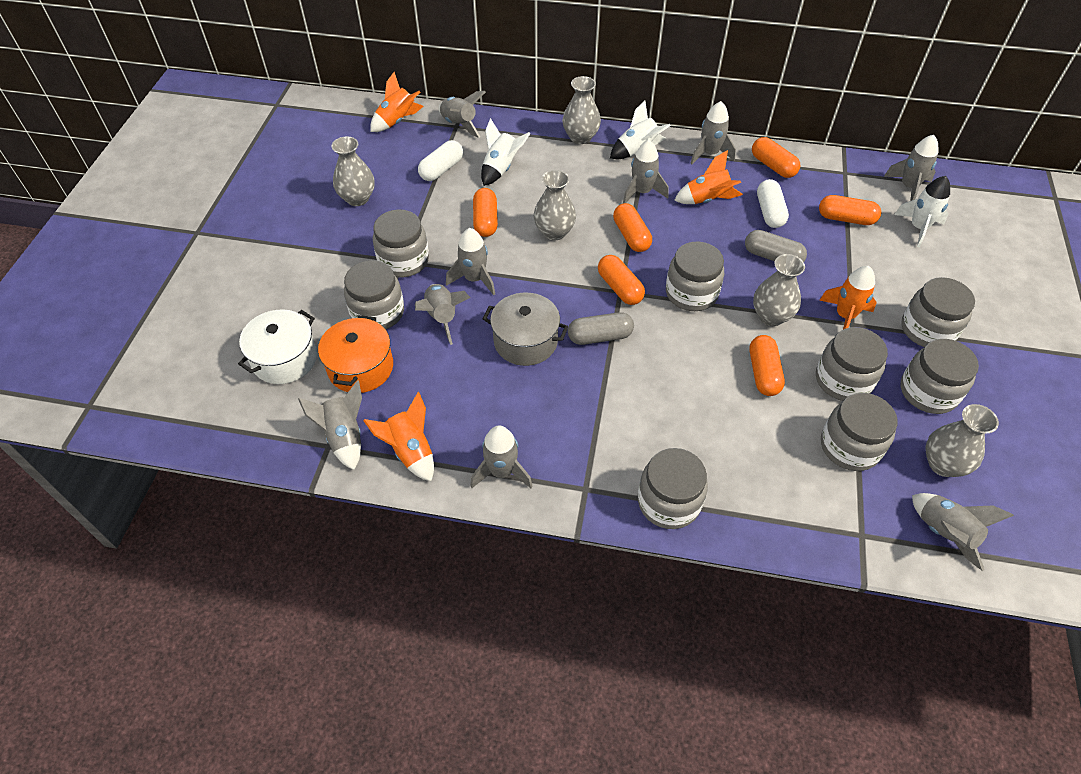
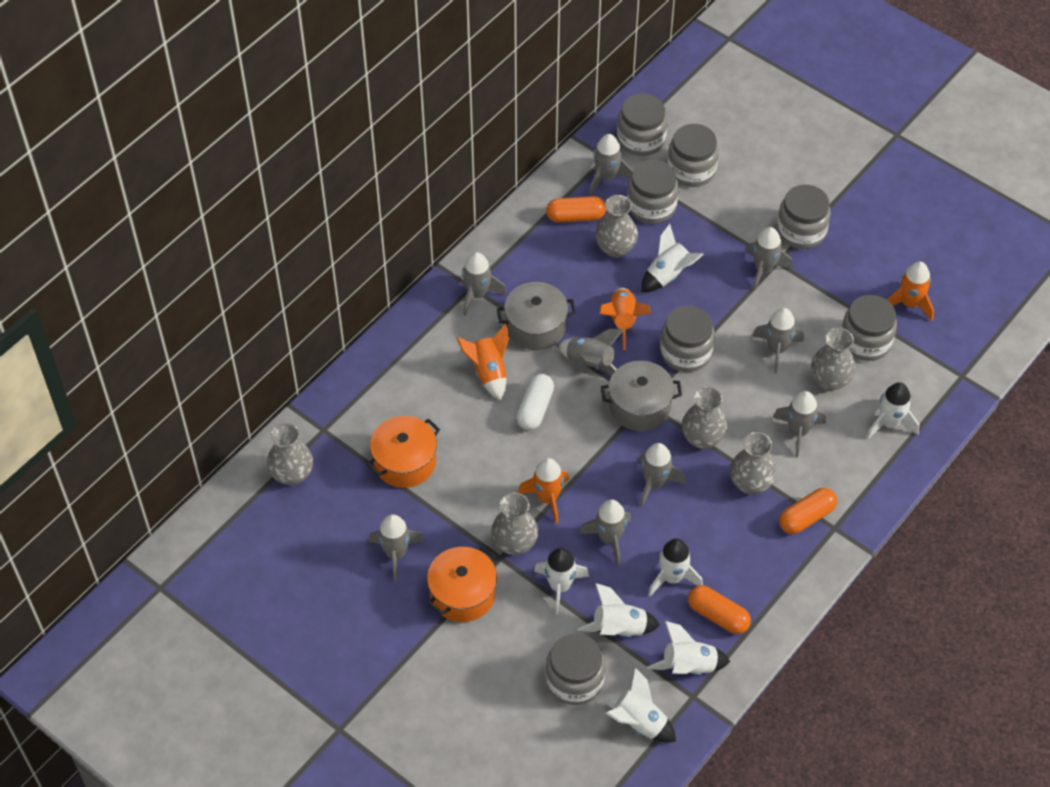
grey capsule: [568,312,634,345] [745,230,807,262] = 2 -> none = 0
grey jar: [344,260,404,329] [373,209,429,277] [638,448,708,529] [666,242,724,311] [816,327,888,401] [821,393,898,471] [901,277,975,347] [901,339,979,414] = 8 -> [545,633,605,705] [617,93,667,156] [627,160,679,224] [660,306,715,372] [667,124,719,187] [777,185,831,249] [841,295,897,361] = 7
grey pot: [483,293,568,366] = 1 -> [497,282,576,350] [601,361,682,431] = 2
grey vase: [331,137,375,206] [534,170,576,240] [562,76,601,144] [753,254,805,326] [925,404,999,477] = 5 -> [267,423,313,485] [491,493,538,555] [595,195,638,258] [682,386,727,449] [730,432,776,495] [811,328,856,390] = 6
orange capsule: [473,188,498,237] [598,255,645,305] [613,203,652,252] [750,335,785,396] [752,137,800,178] [819,195,881,225] = 6 -> [546,196,606,223] [688,585,751,634] [779,488,837,534] = 3
orange pot: [318,315,393,393] = 1 -> [367,416,440,488] [427,546,497,622] = 2
white capsule: [418,140,463,181] [757,179,789,228] = 2 -> [517,374,554,430] = 1
white pot: [238,309,317,384] = 1 -> none = 0
white rocket: [481,118,531,186] [610,100,671,159] [894,176,950,247] = 3 -> [534,548,589,615] [578,583,660,637] [602,667,676,743] [641,224,704,292] [647,621,730,675] [648,539,703,596] [866,382,919,439] = 7

